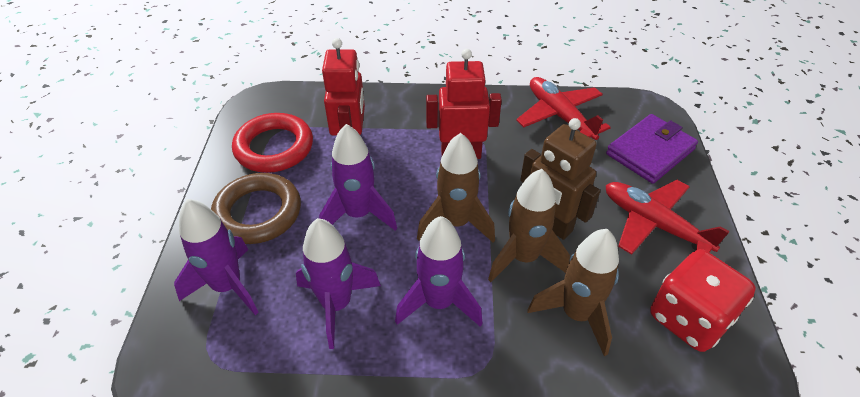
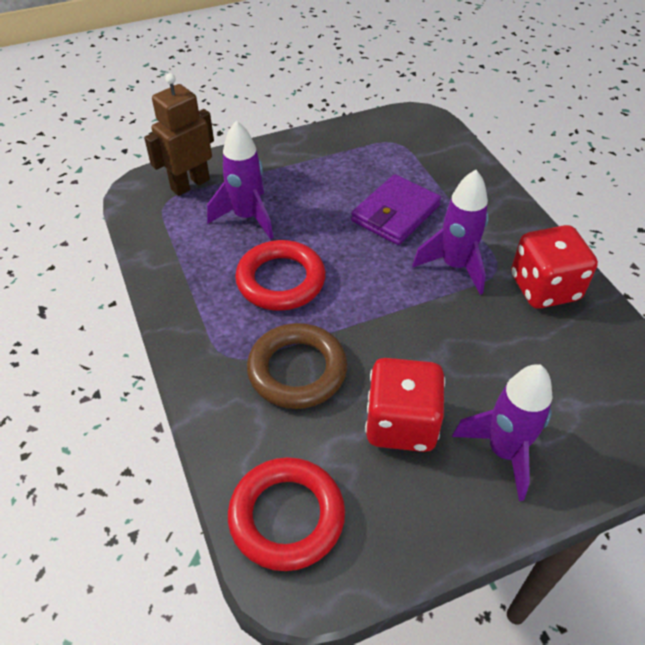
brown rocket: [417,133,495,243] [488,169,570,282] [527,229,619,356] = 3 -> none = 0
purple rocket: [174,199,259,315] [296,218,381,349] [319,124,397,231] [395,216,483,327] = 4 -> [207,121,273,239] [412,170,489,295] [452,364,552,501] = 3
red dice: [650,249,756,352] = 1 -> [365,358,445,452] [511,225,598,309] = 2
red plane: [516,77,611,140] [606,180,730,255] = 2 -> none = 0
red ring: [232,113,313,173] = 1 -> [228,457,345,571] [235,240,326,311] = 2
red robot: [322,38,365,136] [426,49,502,159] = 2 -> none = 0

